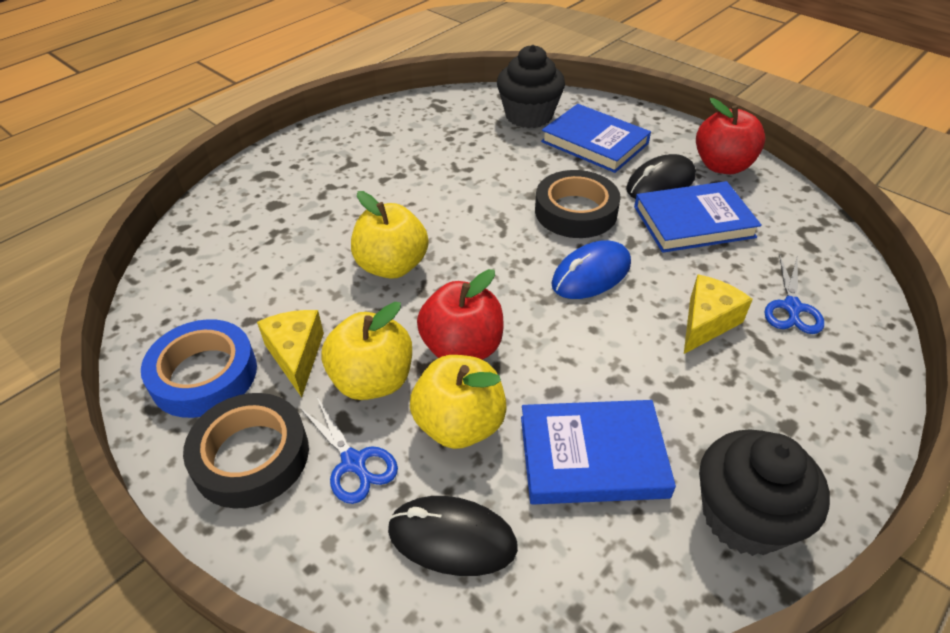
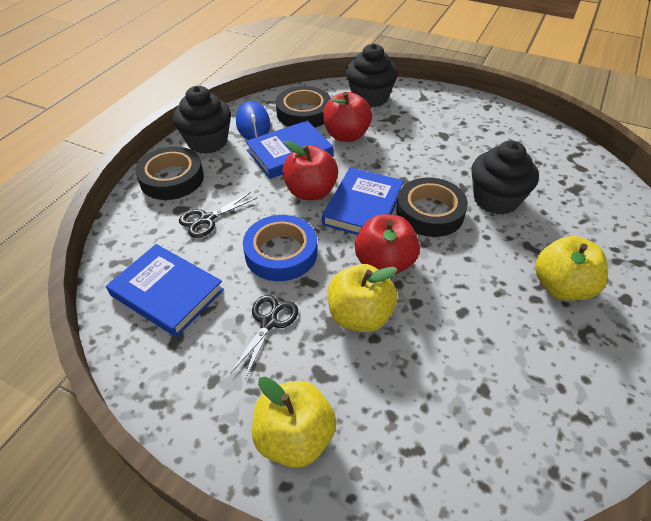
black cupcake: [497,45,565,128] [699,429,830,556] = 2 -> [173,86,231,154] [346,43,398,107] [471,140,539,215] = 3
black mouse: [388,496,518,576] [626,154,696,199] = 2 -> none = 0
black scissors: none = 0 -> [179,192,257,238] [230,295,298,379] = 2
black tape: [183,393,309,509] [535,170,621,238] = 2 -> [135,147,204,200] [276,86,331,127] [396,178,468,237] = 3
blue scissors: [299,397,398,504] [764,255,824,334] = 2 -> none = 0
red apple: [417,269,503,360] [696,98,765,174] = 2 -> [282,141,338,200] [323,92,372,142] [355,214,420,275] = 3
yellow cheese: [257,310,324,398] [684,275,753,354] = 2 -> none = 0

